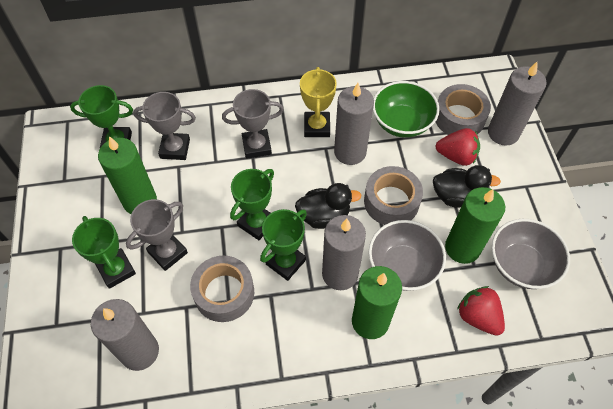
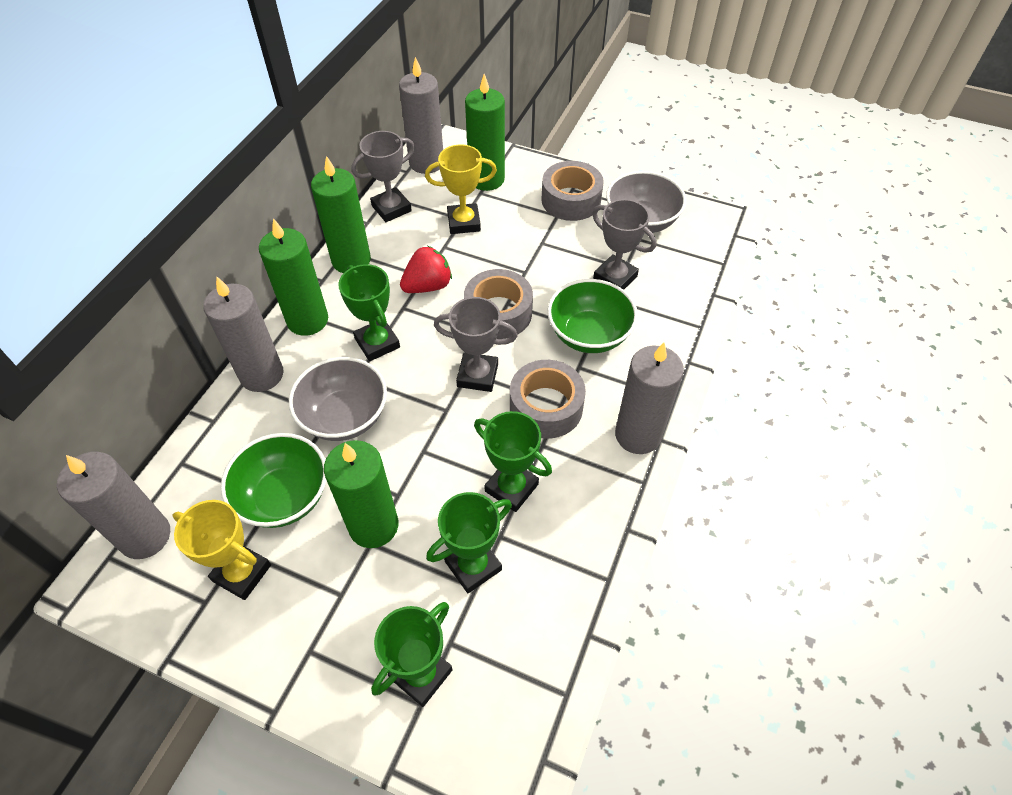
black duck: [295,183,361,229] [433,165,501,208] = 2 -> none = 0
green bowl: [373,81,439,138] = 1 -> [221,433,326,528] [548,279,638,353] = 2
green candle: [98,136,157,214] [352,266,402,339] [445,187,505,264] = 3 -> [259,218,328,336] [311,156,371,273] [324,440,398,548] [465,74,505,191] = 4
red strawberry: [435,128,480,166] [457,286,505,336] = 2 -> [400,246,452,293] = 1
yellow trophy: [300,67,337,137] = 1 -> [172,500,271,600] [425,144,497,234] = 2

